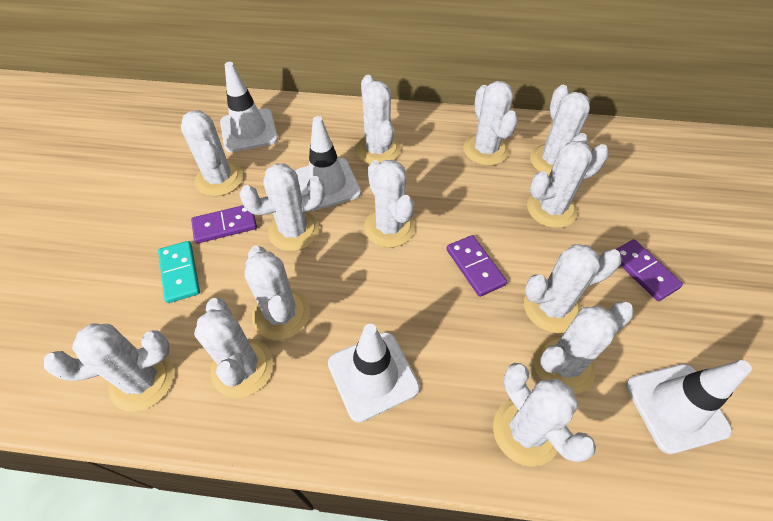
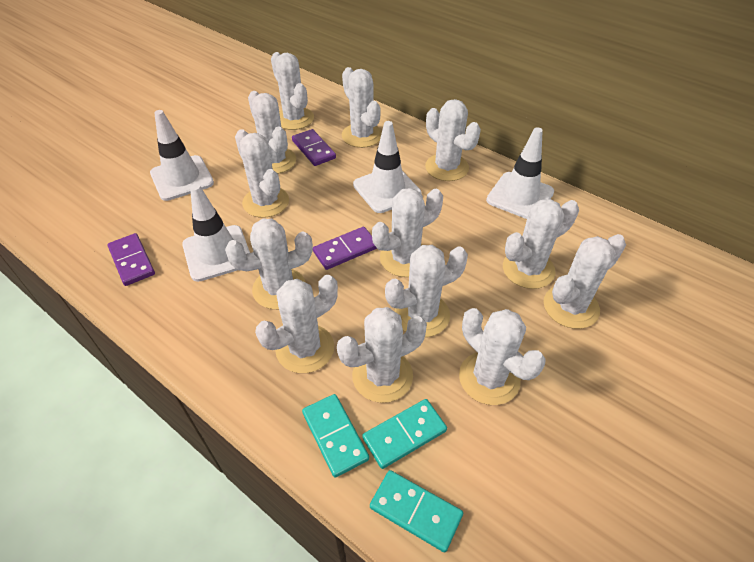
turquoise domino: [158,241,200,303] = 1 -> [302,394,369,478] [362,399,447,469] [370,470,463,552] = 3

